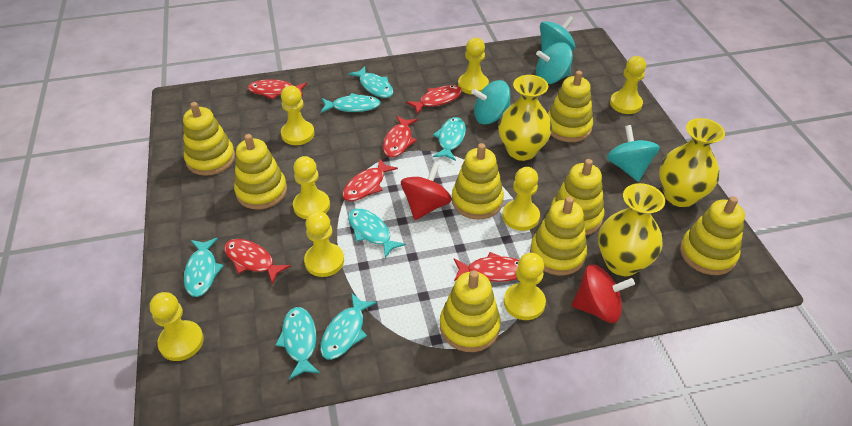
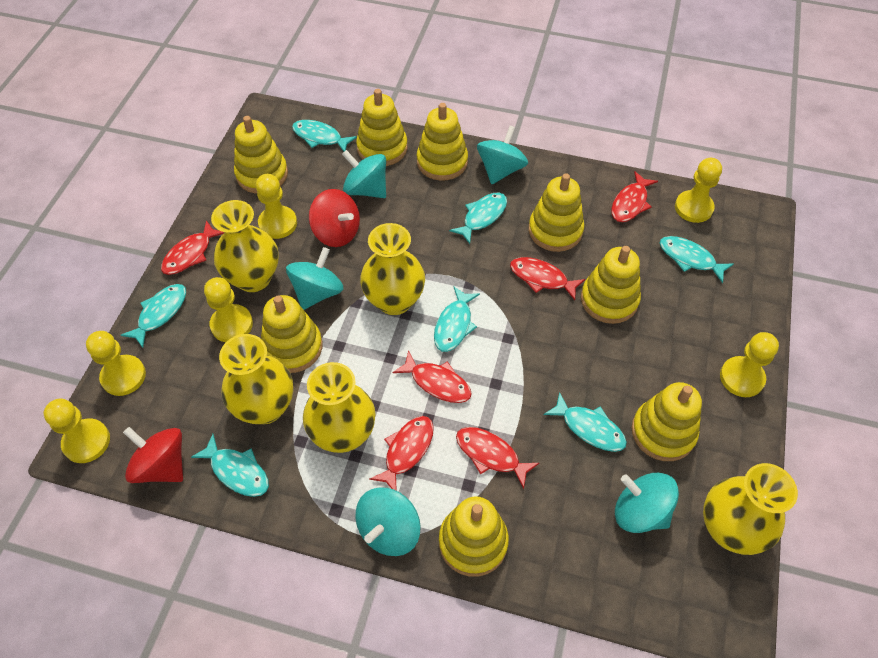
turquoise spinning top: [471,80,510,124] [536,42,573,84] [540,16,575,52] [607,125,660,182] = 4 -> [286,247,344,310] [342,150,386,198] [356,488,421,556] [477,126,528,184] [615,473,679,533] = 5
yellow pawn: [150,292,204,361] [281,86,315,145] [293,156,330,219] [304,211,344,277] [458,38,489,95] [502,167,540,231] [504,253,546,320] [610,56,646,114] = 8 -> [44,399,110,463] [86,331,146,396] [204,277,253,342] [256,174,297,239] [675,158,722,223] [720,332,779,397] = 6
yellow vase: [498,75,552,161] [598,183,665,276] [659,118,725,207] = 3 -> [211,200,279,292] [219,334,293,424] [303,362,375,453] [360,223,425,315] [703,463,798,555] = 5

